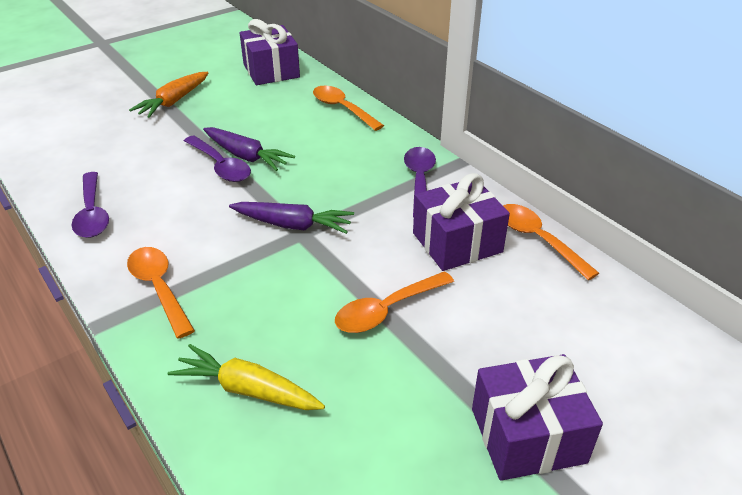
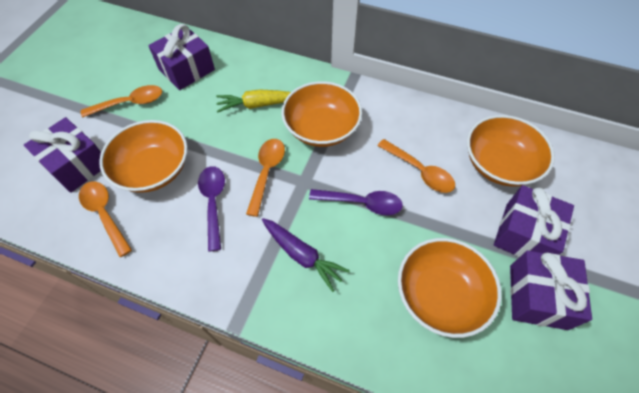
orange bowl: none = 0 -> [99,120,188,193] [281,81,362,147] [398,238,502,338] [467,115,555,187] = 4
orange carrot: [129,72,208,118] = 1 -> none = 0
purple carrot: [203,127,295,171] [229,202,354,234] = 2 -> [262,218,350,292] = 1
purple gift: [240,19,300,85] [413,173,510,271] [472,354,603,481] = 3 -> [24,117,101,193] [148,24,215,90] [494,185,574,257] [510,251,592,330] = 4
purple spoon: [72,172,109,238] [184,136,251,182] [404,147,436,218] = 3 -> [198,166,225,251] [309,189,403,215] = 2

